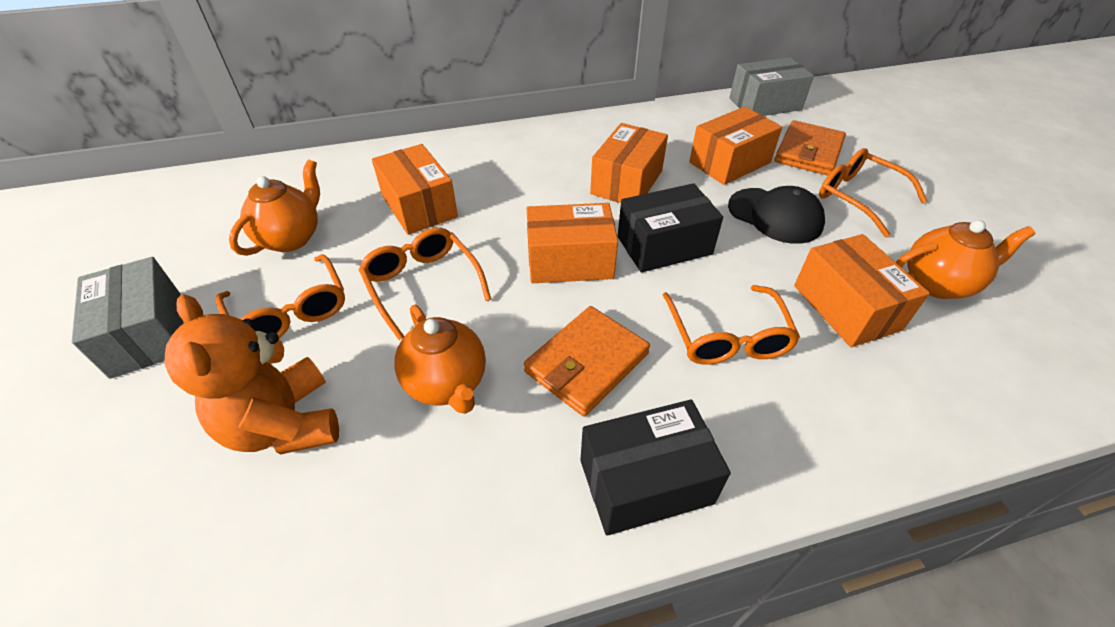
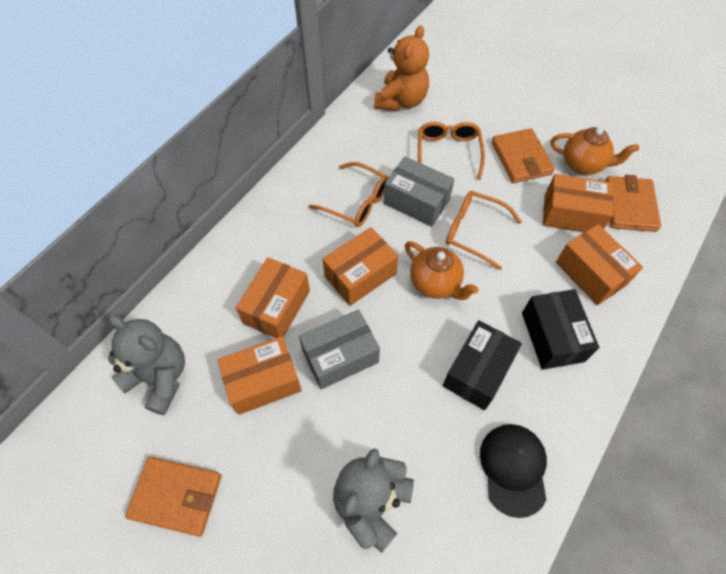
grey teddy bear: none = 0 -> [108,315,185,415] [333,449,414,553] = 2
orange glasses: [216,254,345,338] [359,228,491,340] [662,285,800,365] [819,148,927,237] = 4 -> [309,162,388,227] [418,122,485,180] [446,191,522,270] = 3
orange teapot: [229,159,320,256] [394,305,486,414] [896,220,1035,299] = 3 -> [405,241,479,300] [551,127,639,175] = 2
orange wallet: [524,306,650,416] [774,120,846,176] = 2 -> [125,457,222,537] [492,128,555,183] [605,175,661,232] = 3

